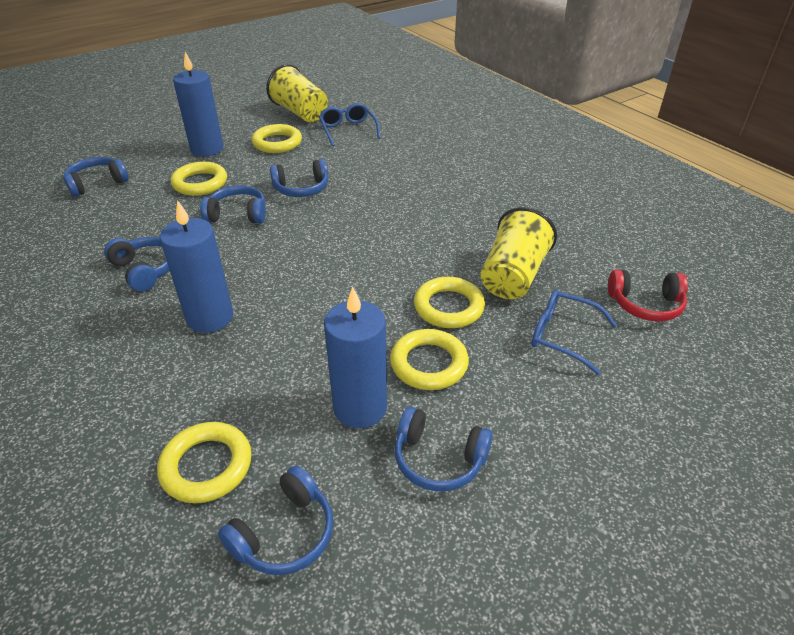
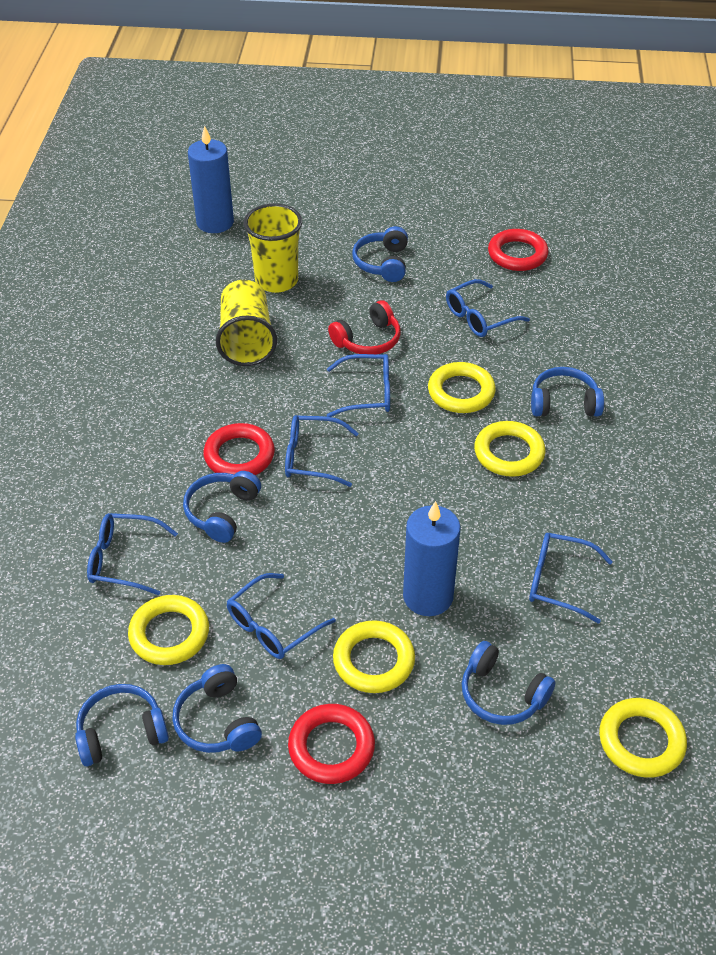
blue candle: [160,200,233,333] [173,52,223,156] [324,286,387,428] = 3 -> [188,126,234,233] [403,501,461,616] = 2
blue glasses: [319,103,380,146] [531,290,618,375] = 2 -> [87,513,178,595] [227,573,336,659] [285,415,359,487] [327,354,390,417] [446,279,530,337] [529,533,613,624] = 6
red ring: none = 0 -> [203,423,275,475] [288,704,375,784] [488,229,548,271] = 3

